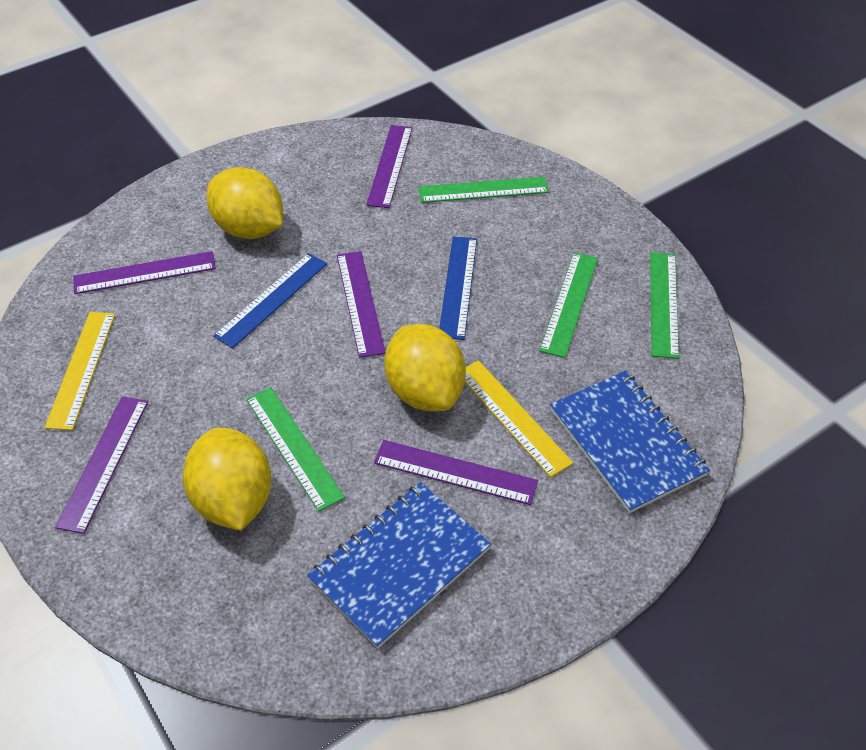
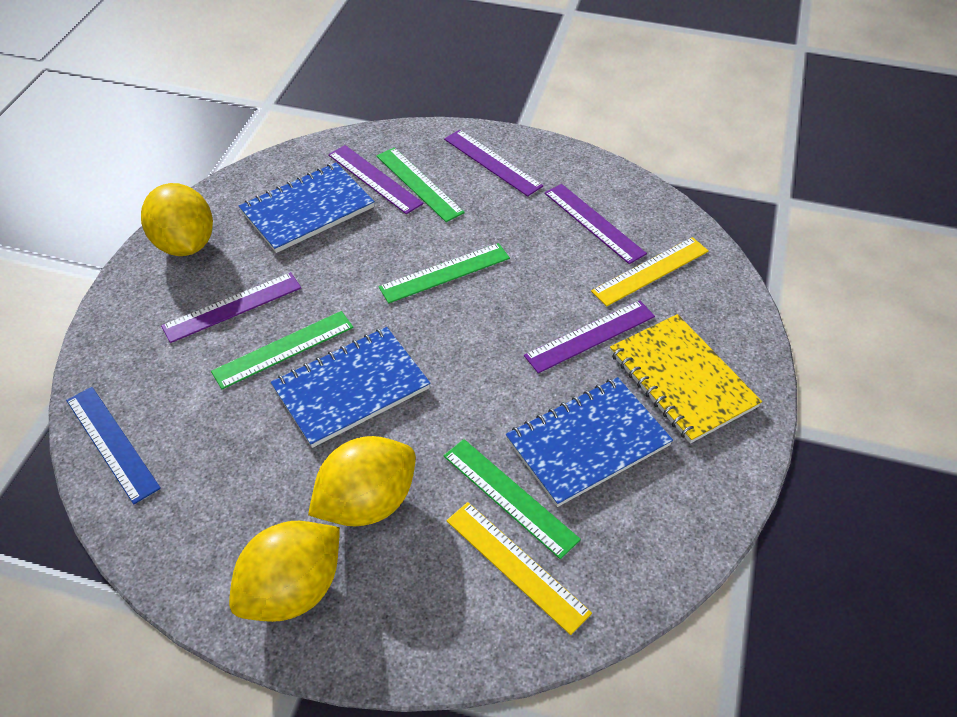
blue notebook: [307,482,491,649] [550,371,710,513] = 2 -> [239,163,375,253] [271,327,431,448] [506,377,673,507] = 3
blue ruler: [213,253,327,348] [439,236,477,340] = 2 -> [66,387,161,504] = 1
yellow notebook: none = 0 -> [610,314,762,443] = 1

